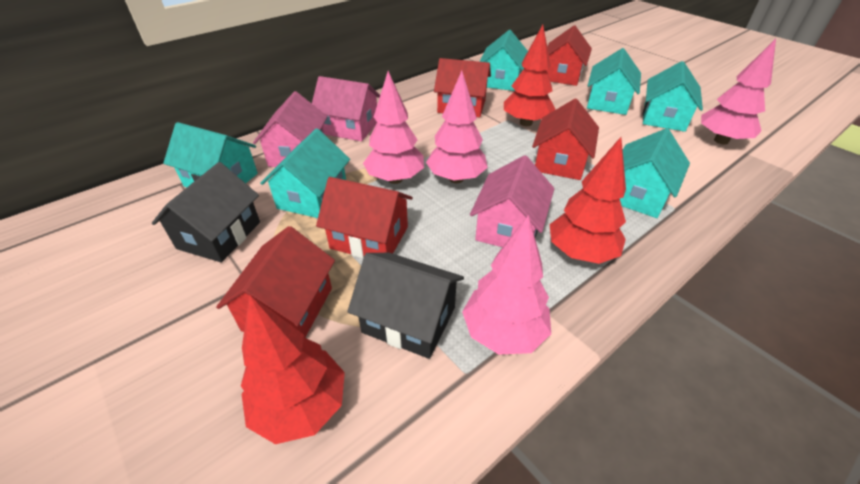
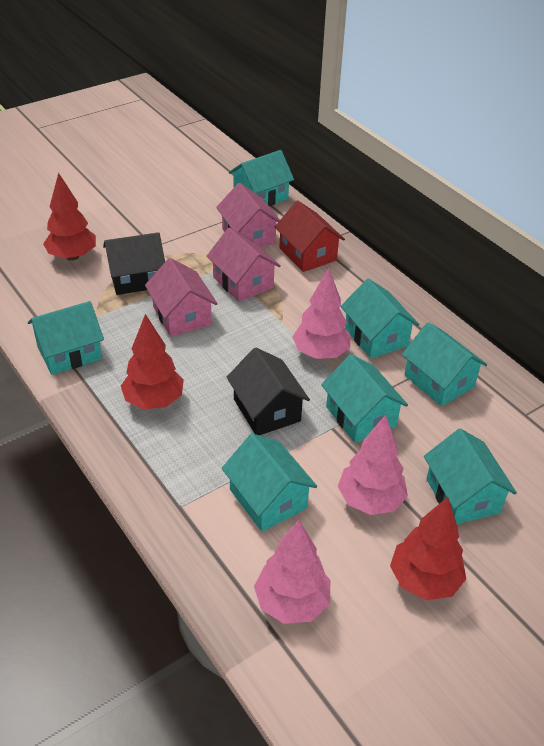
pink tree: [363,71,424,184] [426,71,488,183] [462,215,551,354] [701,39,776,145] = 4 -> [254,520,331,624] [292,268,350,359] [338,415,408,515] = 3
red house: [216,226,335,337] [316,177,413,258] [434,58,491,117] [532,99,599,180] [546,26,592,86] = 5 -> [275,201,345,272] = 1
turquoise house: [163,122,258,187] [260,128,350,218] [480,30,528,91] [587,48,641,115] [620,128,690,218] [643,61,703,132] = 6 -> [28,301,104,375] [222,434,317,532] [229,150,294,206] [321,354,408,443] [341,278,419,359] [402,322,487,406] [424,428,517,524] = 7

